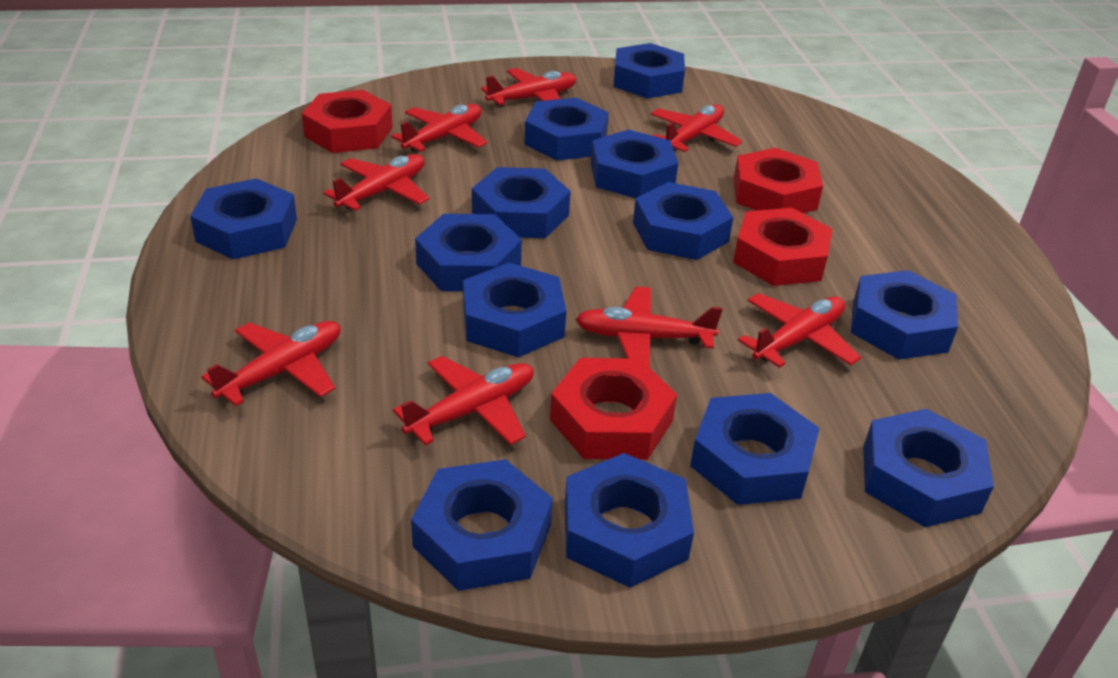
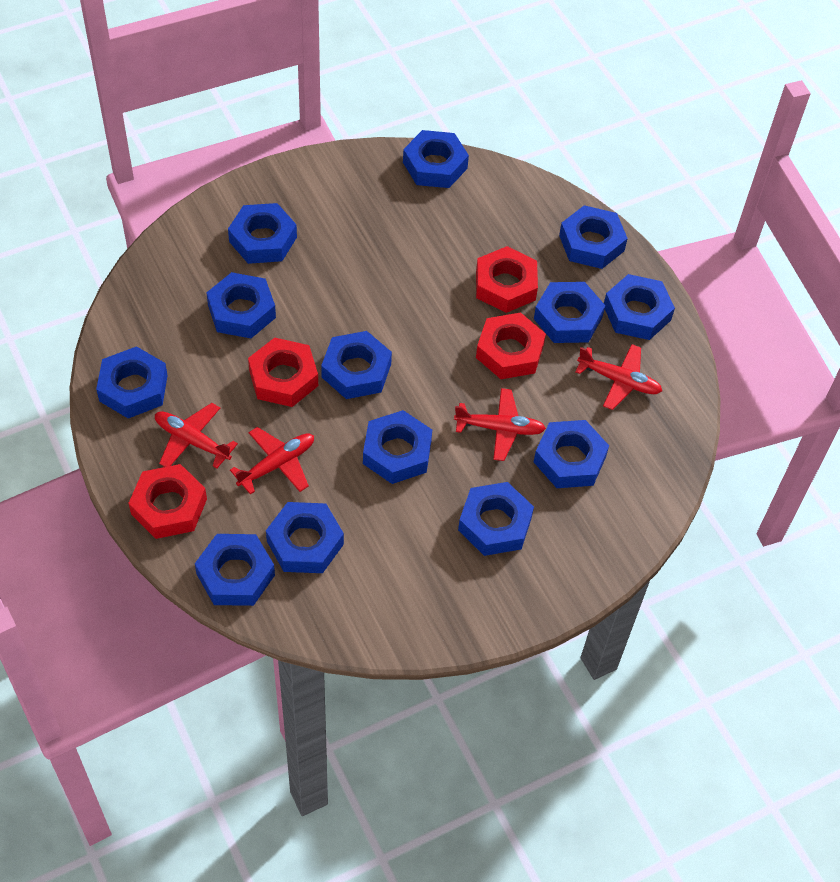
red plane: [201,321,341,406] [323,154,429,211] [391,104,487,153] [393,356,534,445] [481,68,576,107] [575,287,723,367] [651,104,742,152] [738,293,861,368] = 8 -> [155,403,238,468] [230,427,314,495] [454,388,546,461] [575,344,662,410] = 4

